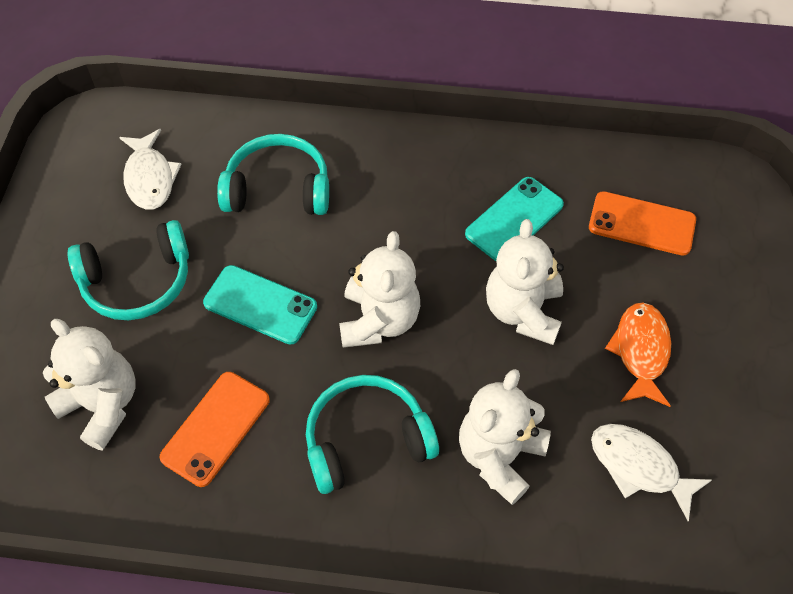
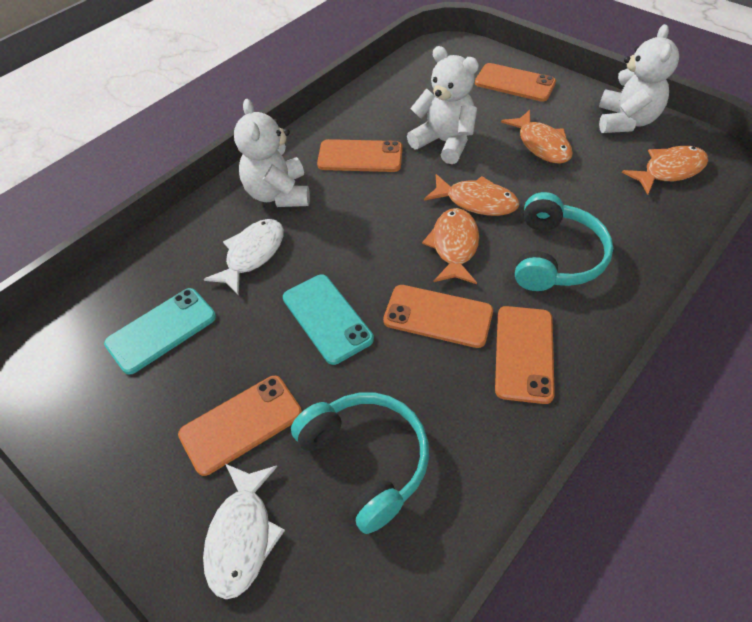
orange fish: [605,303,671,407] = 1 -> [422,208,479,284] [424,174,519,216] [501,110,573,164] [622,146,708,195] = 4
orange phone: [160,372,270,487] [589,191,696,256] = 2 -> [178,376,302,476] [317,139,403,172] [383,285,493,348] [475,63,556,102] [495,306,555,404] = 5
turquoise headphones: [68,220,189,320] [217,134,329,215] [306,375,439,494] = 3 -> [291,392,429,534] [515,192,613,291] = 2
white teddy bear: [43,319,136,451] [339,231,420,348] [459,369,551,505] [486,219,564,345] = 4 -> [234,99,310,207] [407,46,479,164] [599,24,679,133] = 3

